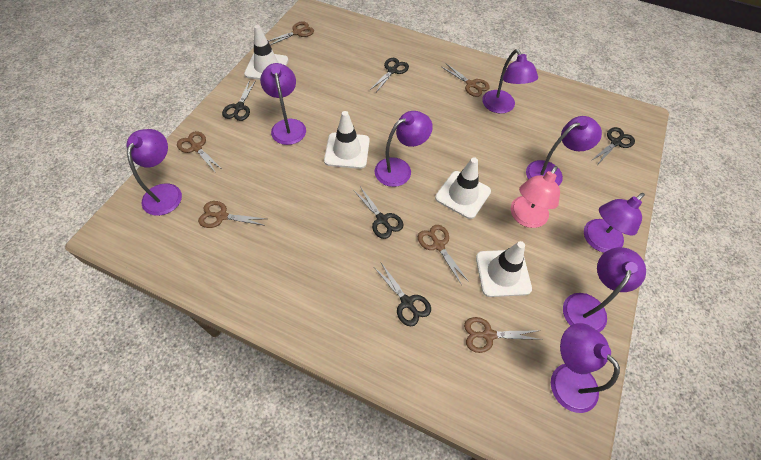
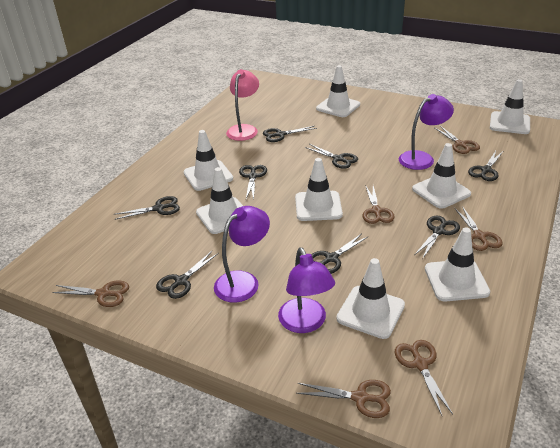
black scissors: [222,80,256,121] [353,187,404,239] [370,58,409,92] [374,263,431,326] [591,127,635,165] = 5 -> [114,196,180,220] [156,251,219,299] [239,165,267,200] [263,126,317,142] [305,144,358,169] [311,234,369,274] [414,215,460,259] [468,151,503,181] = 8
purple lamp: [126,129,182,216] [260,63,306,145] [375,111,433,187] [482,49,538,114] [526,116,602,186] [551,323,620,413] [563,247,646,332] [584,193,645,253] = 8 -> [214,206,270,303] [278,247,335,333] [399,94,454,170] = 3
white traffic cone: [244,25,288,80] [324,111,370,169] [435,157,491,219] [476,241,532,297] = 4 -> [183,130,233,191] [196,167,243,234] [295,158,343,221] [316,65,360,117] [336,258,405,339] [412,143,471,209] [425,227,490,301] [490,79,530,134] = 8

